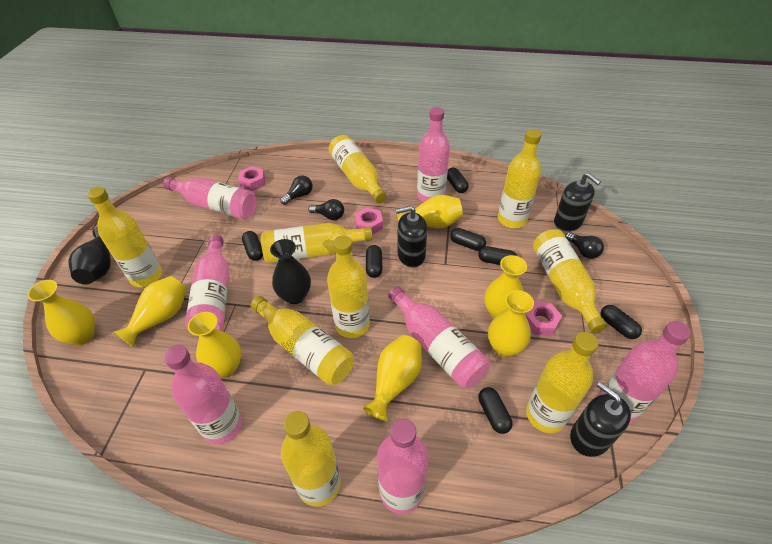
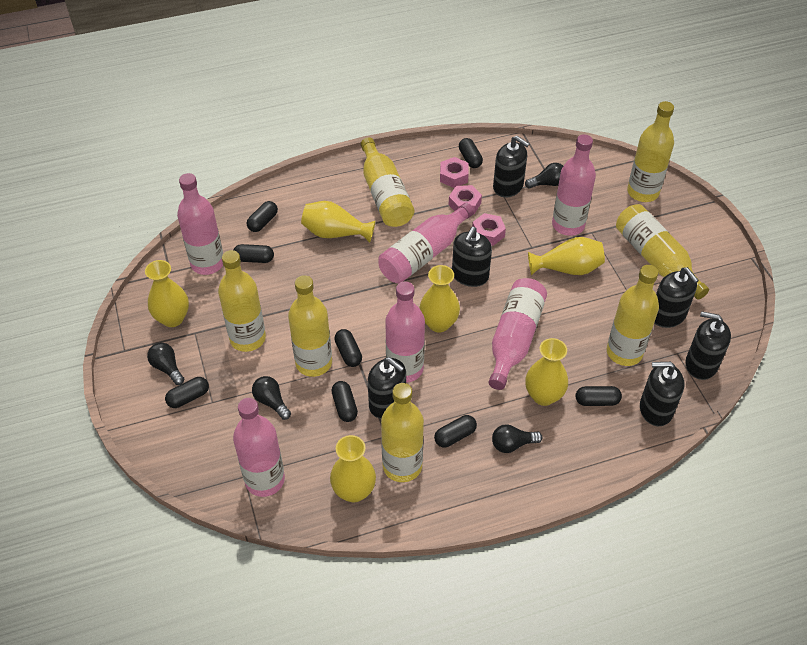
black capsule: [242,231,263,261] [366,245,382,278] [447,168,469,193] [450,228,486,251] [478,246,517,265] [479,387,512,434] [601,305,642,339] = 7 -> [165,377,209,408] [234,244,274,263] [247,201,278,232] [332,381,358,422] [335,329,362,367] [434,415,477,448] [459,138,483,168] [576,386,622,406] = 8
black light bulb: [280,176,313,205] [308,199,344,220] [565,232,604,259] = 3 -> [147,343,184,385] [252,376,291,420] [492,424,542,453] [525,163,563,188] = 4
black soap dispenser: [396,206,427,267] [554,173,601,232] [570,382,631,457] = 3 -> [368,357,406,419] [452,227,492,287] [493,136,529,197] [640,362,684,426] [654,267,699,328] [685,311,731,380] = 6
black vase: [68,227,111,284] [270,239,311,304] = 2 -> none = 0
pink bottle: [163,177,257,220] [164,345,242,444] [185,235,229,331] [377,419,429,514] [388,286,490,388] [417,107,450,202] [600,321,691,423] = 7 -> [177,173,223,275] [233,398,285,497] [378,203,474,283] [385,281,425,383] [489,278,547,390] [552,134,596,236] = 6
yellow bottle: [87,187,162,287] [251,296,354,385] [261,223,373,263] [281,411,341,507] [327,235,370,338] [329,135,387,203] [498,129,541,228] [526,332,598,433] [533,229,607,333] = 9 -> [218,250,266,352] [288,275,332,377] [361,137,414,227] [381,383,424,482] [607,265,659,366] [616,204,709,300] [627,101,674,202] = 7
yellow vase: [27,280,95,345] [113,276,187,347] [188,312,241,378] [362,335,422,421] [397,195,463,228] [484,255,527,319] [488,290,534,357] = 7 -> [145,260,189,327] [301,201,375,243] [330,435,376,502] [420,265,460,332] [525,338,568,406] [528,237,605,275] = 6

